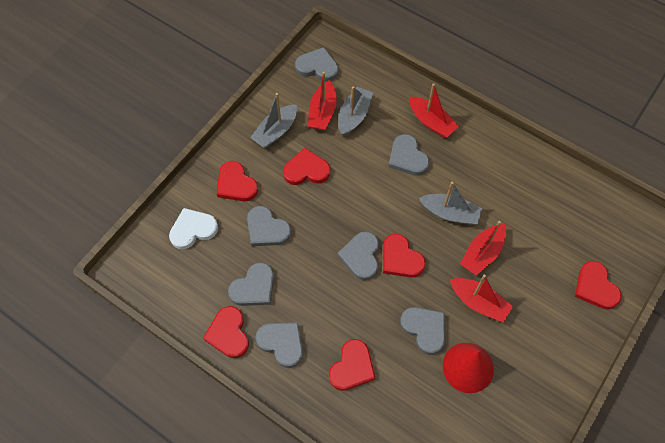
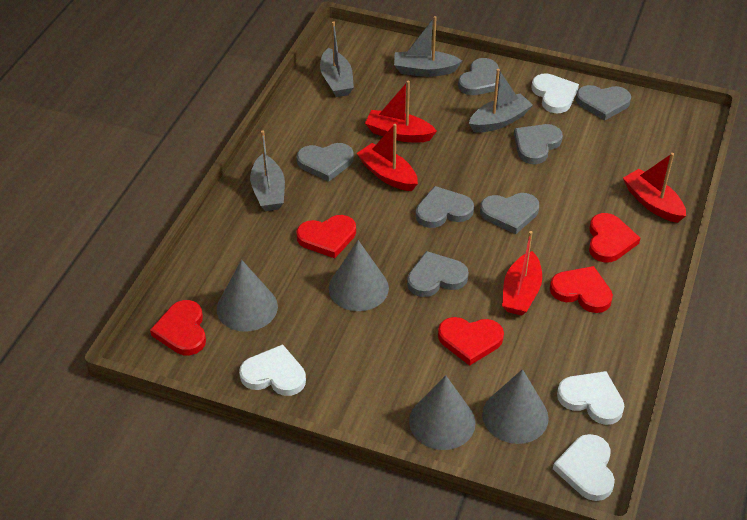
grey boat: [250,93,297,148] [338,87,373,136] [419,182,482,225] = 3 -> [250,131,285,211] [320,21,354,97] [394,16,462,77] [469,69,533,133] = 4
grey cone: none = 0 -> [217,260,278,332] [329,240,389,311] [409,375,476,450] [482,369,549,444] = 4
red cone: [443,343,494,393] = 1 -> none = 0
red heart: [203,306,249,358] [217,161,258,201] [283,148,330,185] [329,339,375,391] [383,234,426,278] [575,261,622,309] = 6 -> [150,300,206,355] [296,215,356,258] [438,317,504,366] [550,266,613,313] [589,213,640,263] = 5
white heart: [169,208,218,249] = 1 -> [239,344,306,396] [531,73,579,113] [553,434,615,501] [557,371,624,425] = 4

